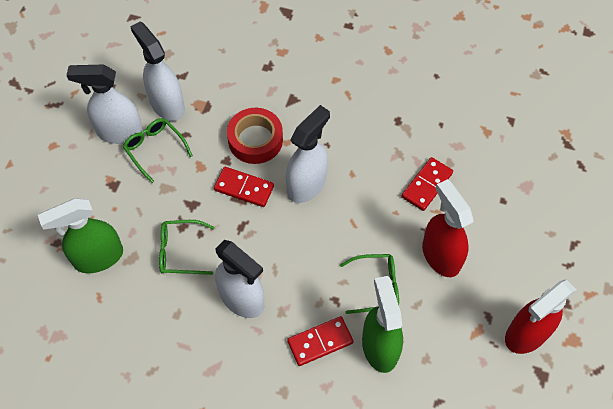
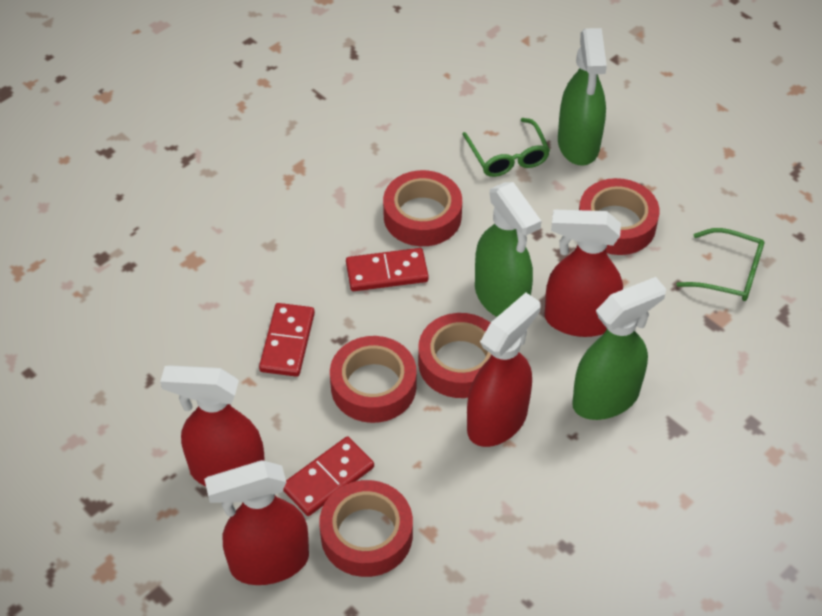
green glasses: [123,118,193,183] [159,220,215,275] [340,254,399,314] = 3 -> [462,118,550,177] [676,228,764,301] = 2
green spray bottle: [38,198,123,273] [362,276,403,373] = 2 -> [475,182,541,317] [558,28,607,166] [572,277,666,420] = 3
red spray bottle: [422,179,474,277] [505,280,577,354] = 2 -> [160,365,265,486] [204,460,309,585] [467,293,541,447] [545,210,623,337] = 4
red tape: [227,108,283,164] = 1 -> [319,480,413,577] [330,336,417,423] [383,170,462,246] [418,313,491,398] [579,178,660,255] = 5
white spray bottle: [66,65,143,144] [130,21,185,121] [215,240,264,318] [286,105,330,203] = 4 -> none = 0

